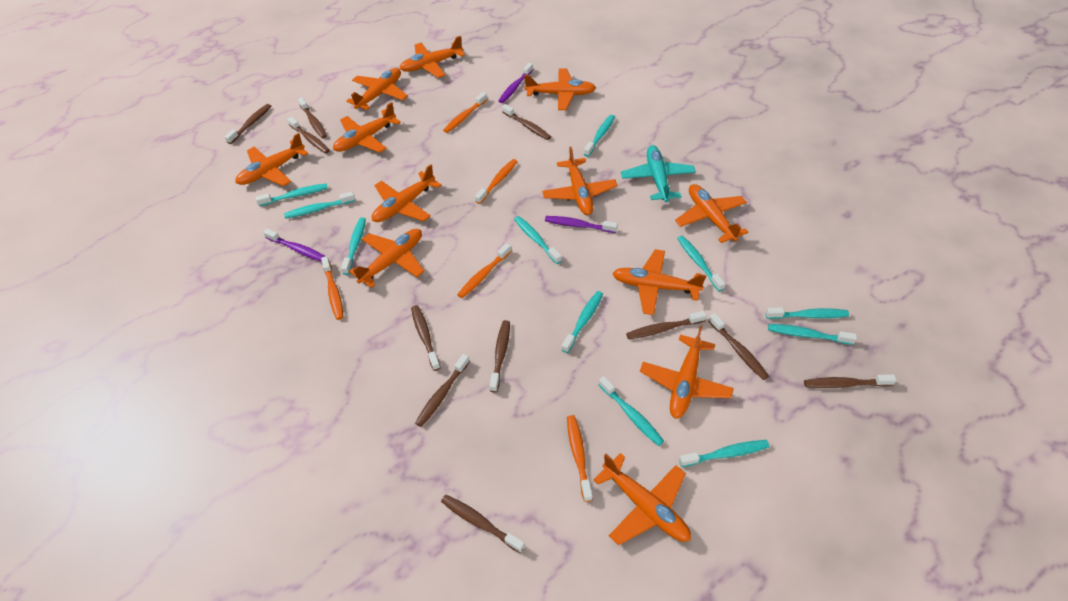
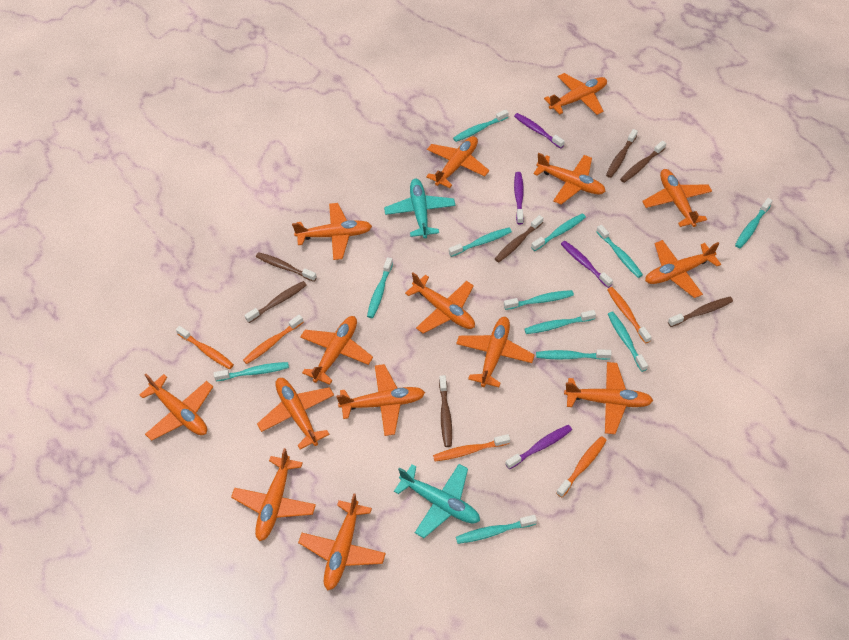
brown toothbrush: [225,104,271,144] [287,117,330,153] [298,97,327,138] [411,305,441,371] [415,354,470,427] [441,495,525,553] [489,320,510,392] [502,104,551,140] [626,311,707,339] [708,313,769,380] [804,374,897,388] = 11 -> [244,281,307,323] [256,252,317,282] [439,375,452,447] [495,215,543,262] [606,129,638,178] [620,141,666,183] [668,297,733,327] = 7
orange plane: [235,133,309,186] [333,102,401,153] [347,68,408,110] [349,229,424,288] [372,164,441,222] [400,36,465,78] [524,69,596,110] [542,147,617,215] [594,453,691,545] [612,249,706,315] [640,325,734,419] [675,184,749,243] = 12 -> [139,374,213,441] [231,448,316,541] [257,378,334,450] [292,203,372,260] [298,493,386,590] [300,316,373,385] [336,364,425,436] [405,272,475,334] [426,136,489,188] [456,317,535,387] [533,153,606,204] [544,73,607,115] [564,362,653,434] [642,169,712,227] [645,240,721,298] = 15
purple toothbrush: [263,229,326,262] [499,63,533,103] [545,216,618,233] = 3 -> [505,425,572,469] [514,113,565,149] [514,172,524,224] [561,241,613,288] = 4
turquoise plane: [621,145,696,202] = 1 -> [384,179,455,238] [394,464,480,538] = 2
turquoise toothbrush: [256,183,328,206] [284,192,355,219] [341,217,366,275] [514,216,562,264] [561,291,603,353] [584,115,615,157] [598,376,664,446] [677,236,726,292] [679,440,769,467] [766,307,849,319] [768,324,857,345] = 11 -> [214,362,289,381] [367,257,393,318] [449,228,512,257] [453,110,509,142] [456,515,537,544] [504,290,574,310] [524,310,596,334] [531,213,586,251] [536,350,612,360] [596,225,643,278] [608,312,648,372] [735,198,773,248] = 12

